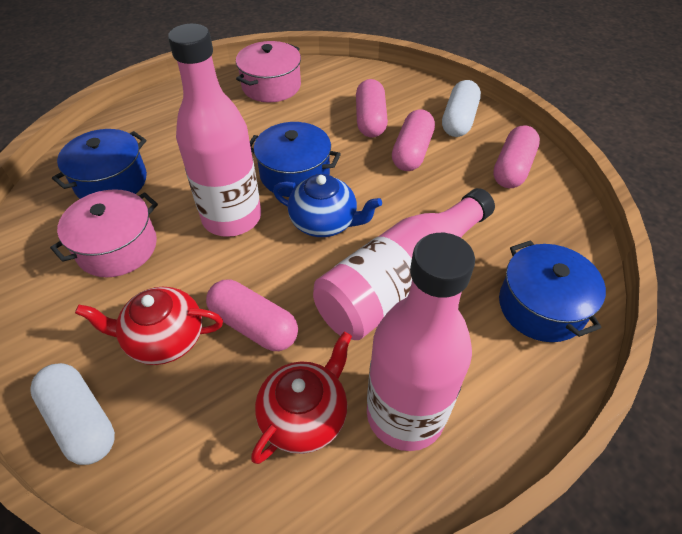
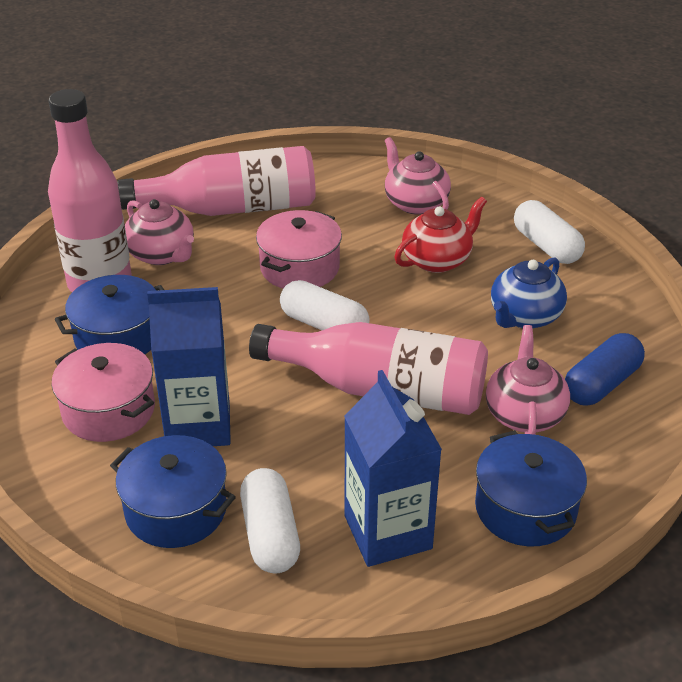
blue capsule: none = 0 -> [565,333,645,406] = 1
blue carton: none = 0 -> [147,287,231,446] [344,370,442,567] = 2
pink capsule: [206,280,298,351] [356,79,388,137] [392,109,435,171] [493,125,540,188] = 4 -> none = 0
pink teapot: none = 0 -> [125,199,194,265] [385,137,451,215] [486,325,570,435] = 3
red teapot: [75,287,223,365] [251,332,352,464] = 2 -> [394,197,487,273] = 1
white capsule: [30,363,115,465] [442,80,481,137] = 2 -> [240,468,300,573] [280,280,370,330] [514,200,585,264] = 3

